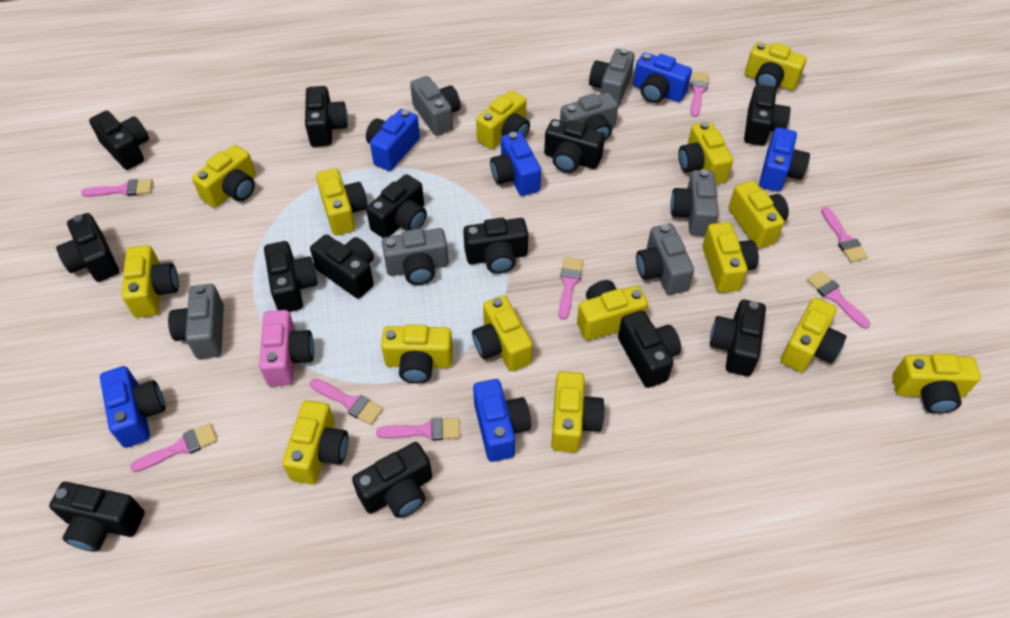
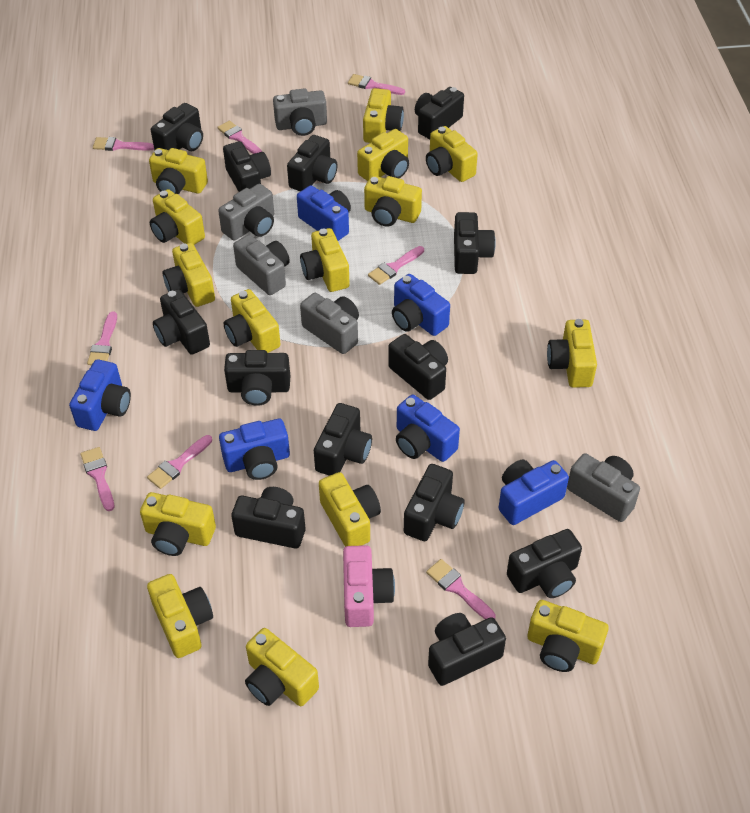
grey camera: [168,284,224,359] [381,228,449,285] [410,76,461,136] [560,92,618,141] [589,48,635,107] [636,224,694,295] [670,169,719,236] = 7 -> [218,184,274,241] [233,235,290,295] [273,88,327,136] [300,293,359,354] [567,453,640,522] = 5

